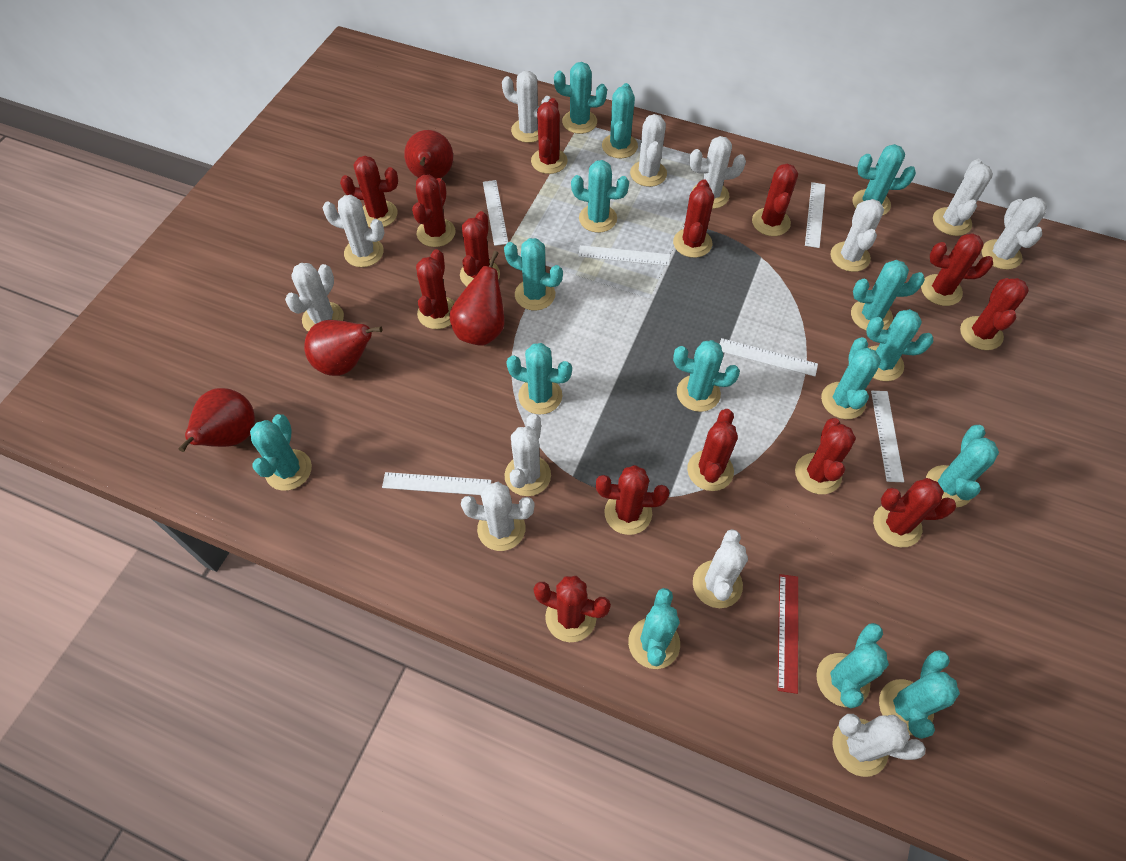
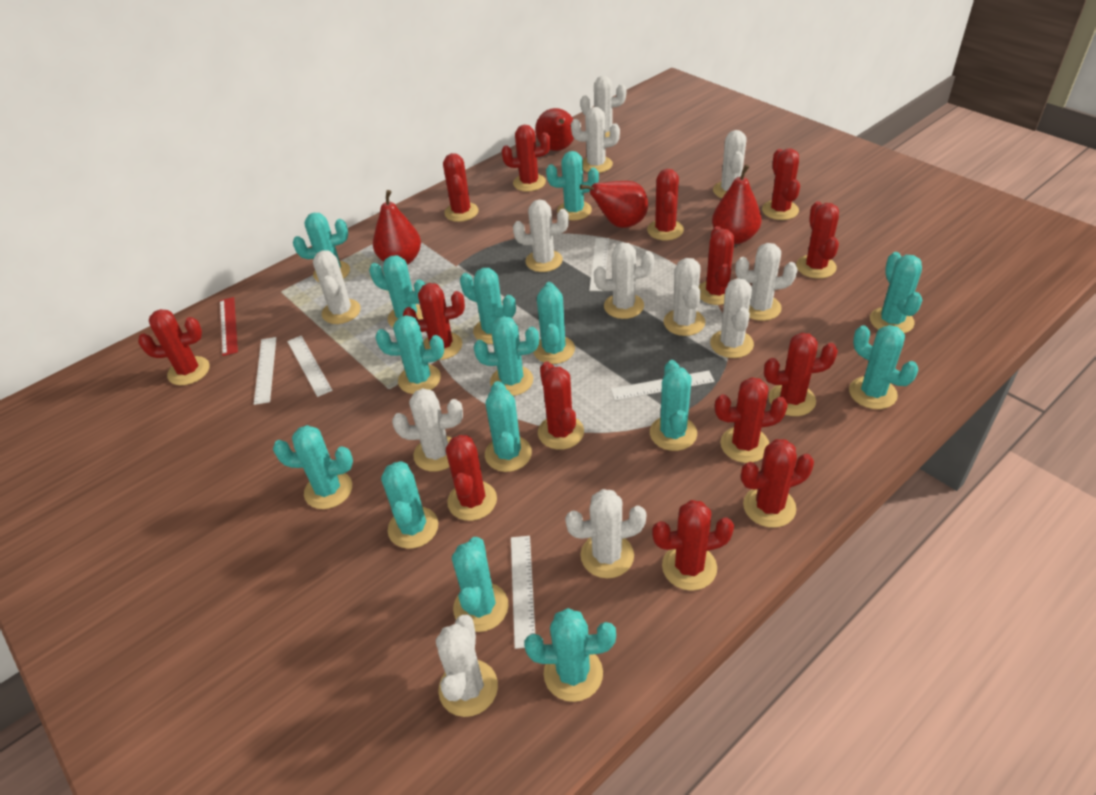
white ruler: [382,472,491,495] [483,180,508,246] [578,245,670,266] [720,338,818,376] [805,182,825,248] [871,391,904,482] = 6 -> [254,337,276,405] [287,336,332,397] [511,536,535,649] [589,238,609,291] [611,370,714,401] = 5

